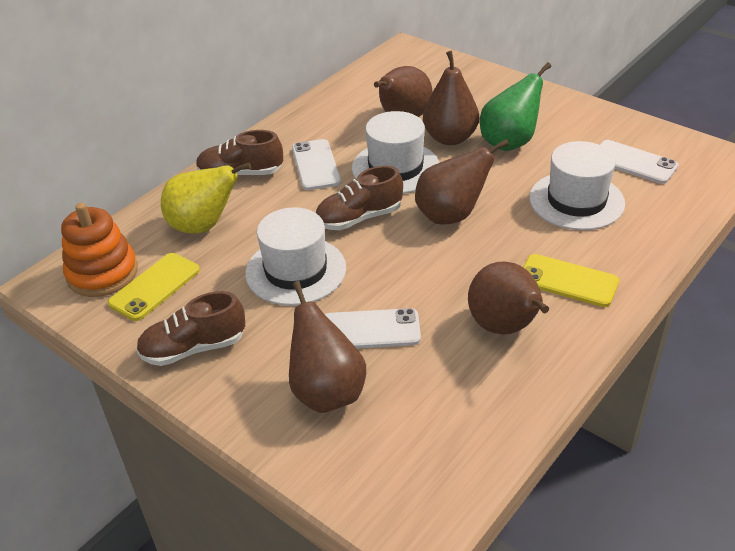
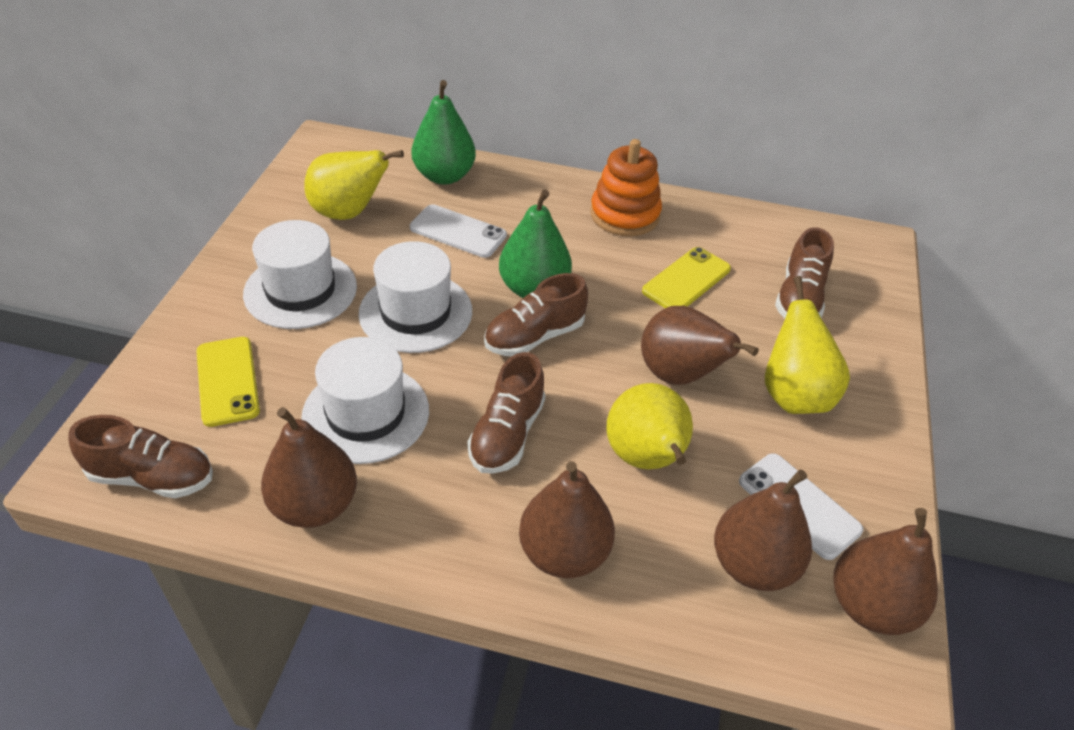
brown shoe: [136,291,245,366] [196,130,283,175] [316,166,403,230] = 3 -> [68,415,213,498] [467,352,545,474] [484,273,588,356] [775,227,834,318] = 4
green pear: [480,62,551,151] = 1 -> [411,80,476,185] [499,189,572,298] = 2
white phone: [292,139,341,190] [325,308,421,348] [600,140,679,184] = 3 -> [410,204,507,258] [739,453,863,560] = 2
yellow pear: [161,162,251,234] = 1 -> [304,150,404,220] [606,383,693,469] [765,276,850,414] = 3

